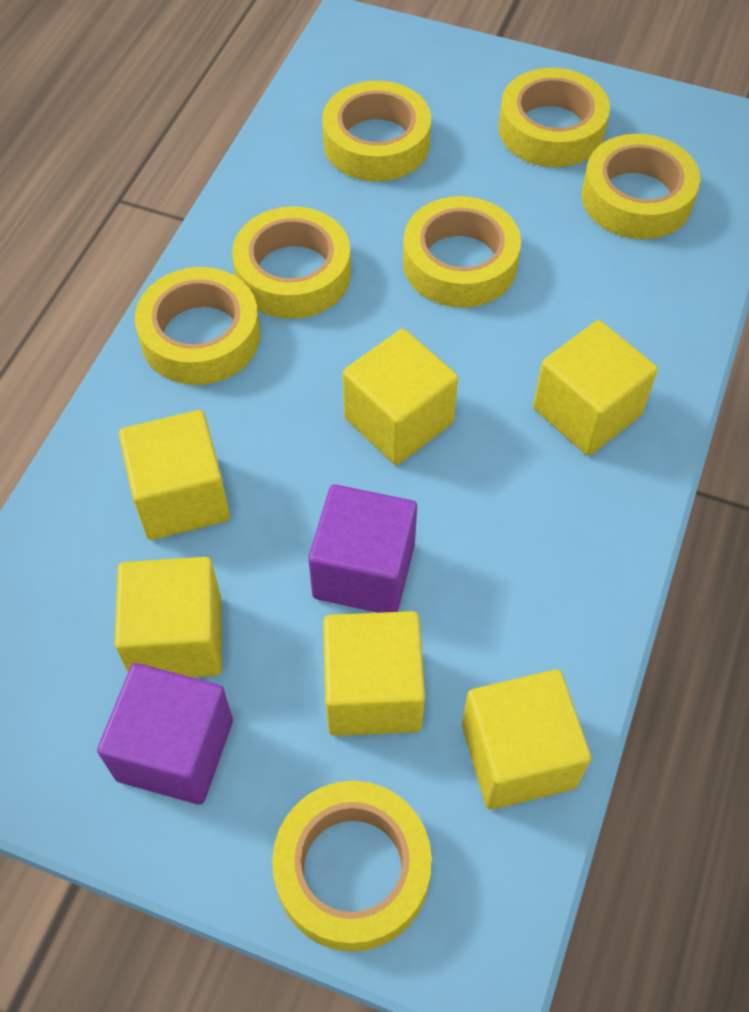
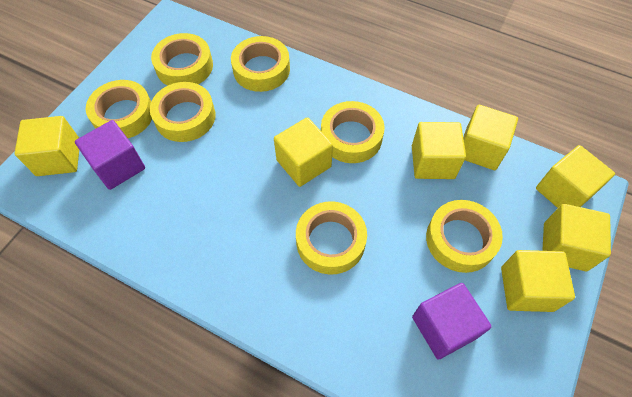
yellow cube: [115,557,222,678] [119,410,230,540] [323,611,425,736] [343,329,458,465] [462,669,591,810] [533,320,658,456] = 6 -> [14,116,79,176] [274,117,333,187] [412,122,466,179] [463,105,518,170] [501,250,575,312] [536,145,615,208] [542,204,611,271] = 7

